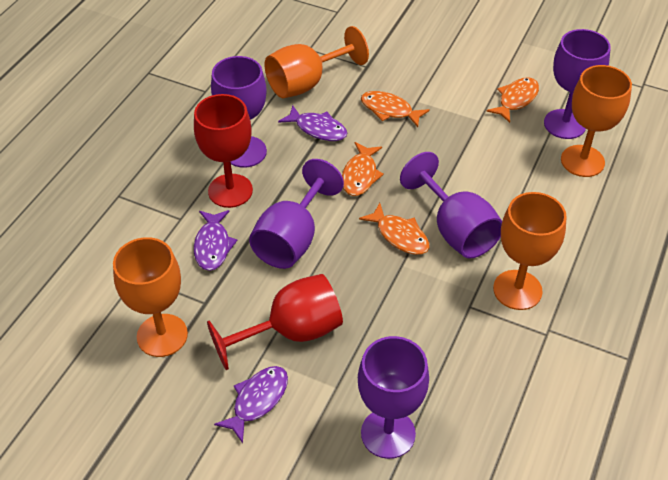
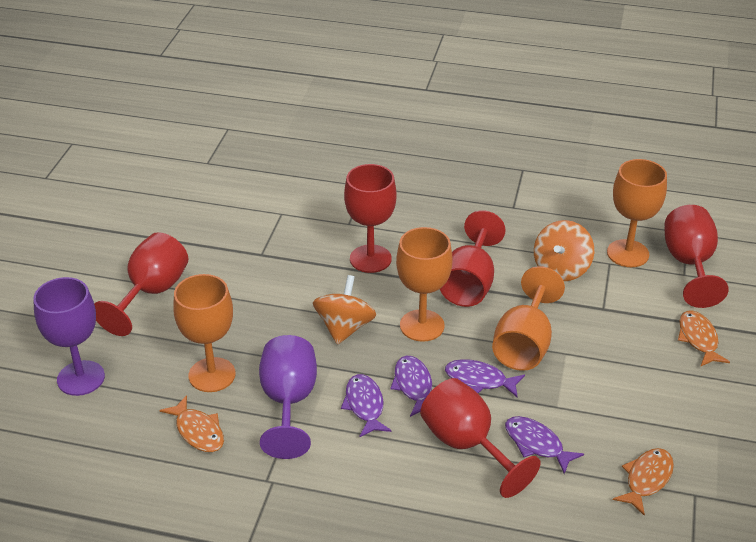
orange fish: [342,142,384,196] [359,203,429,255] [361,91,430,127] [486,77,539,123] = 4 -> [160,395,224,452] [613,448,674,516] [678,310,730,367] = 3
orange spinning top: none = 0 -> [313,275,376,345] [534,220,594,281] = 2
purple fish: [194,210,238,271] [214,366,288,443] [278,105,347,141] = 3 -> [341,374,391,437] [390,356,432,417] [445,359,525,397] [505,416,584,474] = 4
purple goblet: [211,56,267,168] [249,159,344,269] [358,336,429,459] [400,152,502,259] [544,29,611,139] = 5 -> [33,277,105,396] [259,335,317,459] = 2
red goblet: [194,94,253,208] [207,274,343,370] = 2 -> [94,232,189,336] [344,164,397,273] [420,378,541,498] [440,210,506,307] [665,205,729,308] = 5

